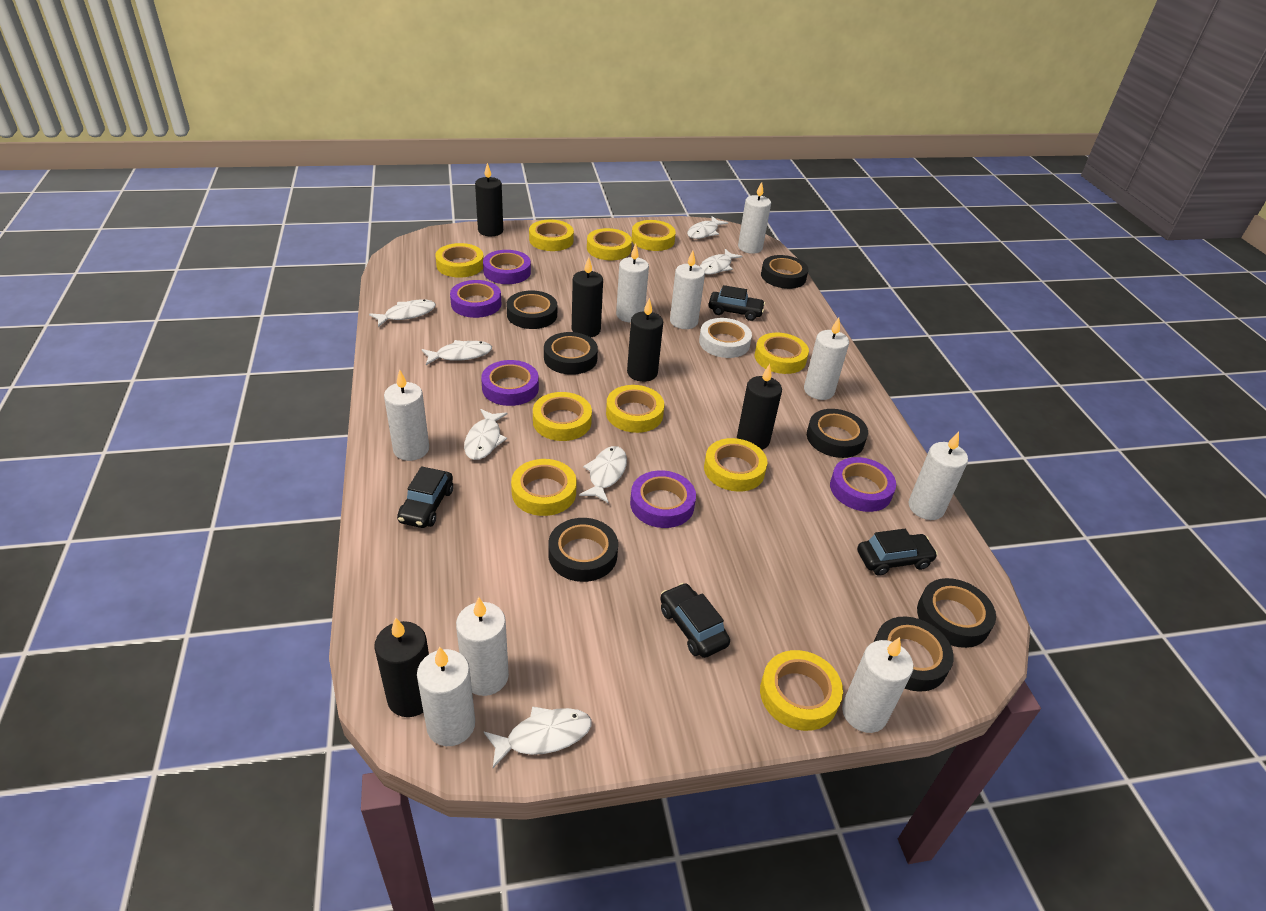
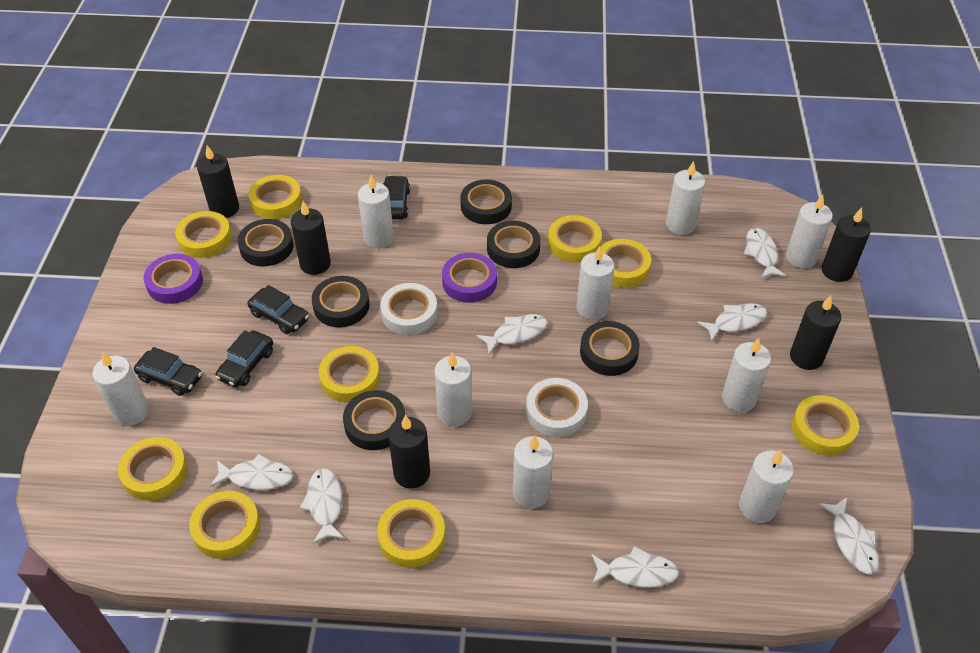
black tape: [506,291,557,329] [544,332,598,375] [548,518,618,582] [761,255,809,289] [807,409,868,458] [874,617,954,692] [917,578,996,648] = 7 -> [237,219,294,267] [312,276,369,327] [343,390,405,450] [460,179,512,224] [487,221,540,268] [580,321,640,376] = 6
purple tape: [450,280,501,318] [481,360,539,406] [483,250,531,284] [630,470,696,528] [830,457,896,512] = 5 -> [144,254,203,304] [442,253,497,303] = 2
white tape: [699,318,752,358] = 1 -> [380,283,438,335] [526,378,588,437] = 2
yellow tape: [435,243,484,278] [511,459,577,516] [529,220,574,251] [533,392,592,441] [587,228,632,260] [606,385,664,433] [632,220,676,251] [704,438,767,492] [755,333,809,374] [760,650,843,731] = 10 -> [118,437,188,501] [175,211,232,258] [189,491,260,559] [249,175,302,219] [319,346,380,403] [377,499,445,568] [548,215,602,263] [601,239,651,288] [792,395,859,456] = 9

